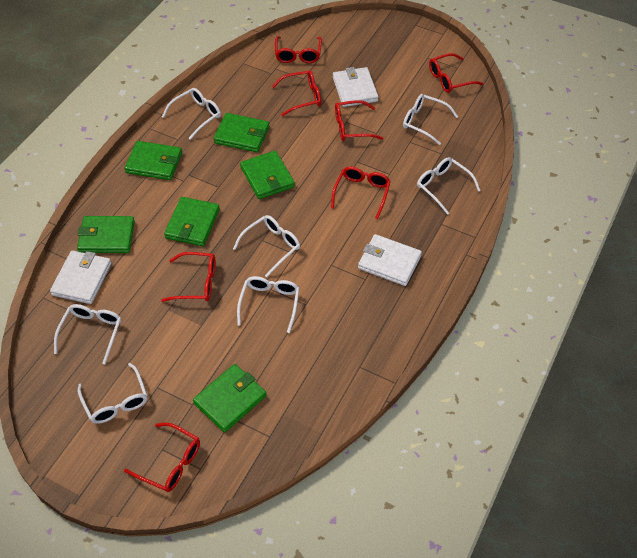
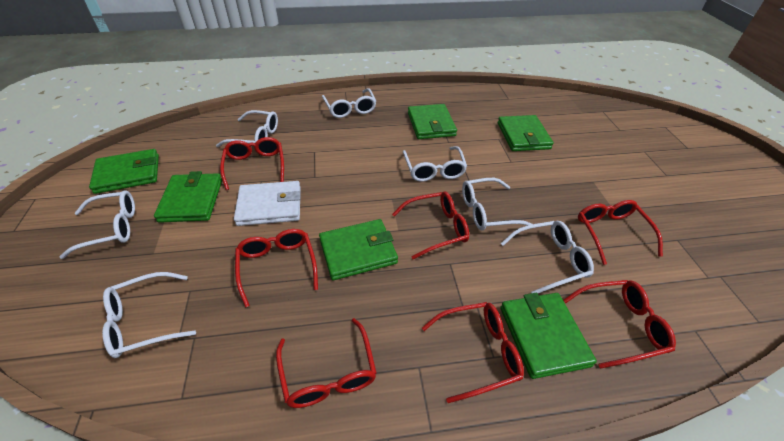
white wallet: [50,250,111,304] [333,67,379,107] [358,234,422,286] = 3 -> [234,181,301,226] = 1

